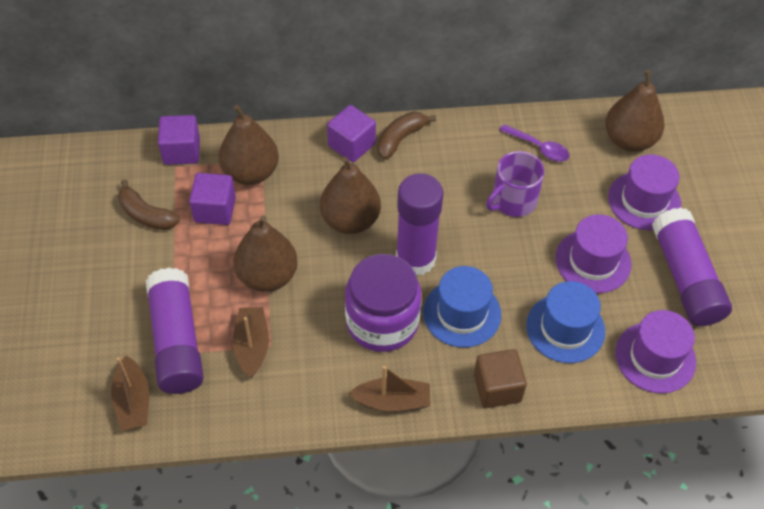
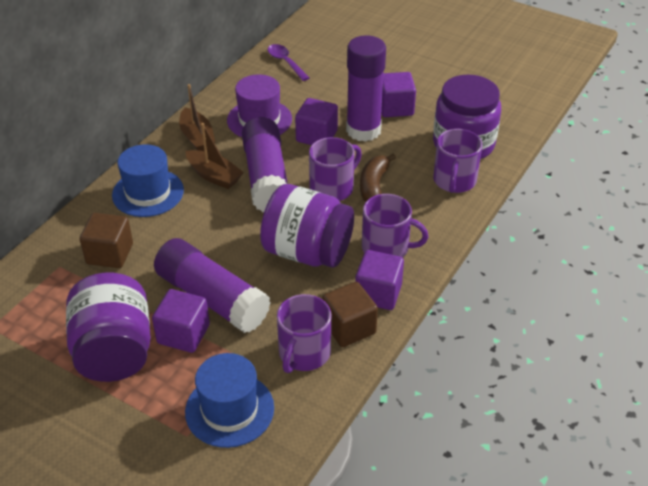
brown banana: [118,179,180,230] [377,112,436,159] = 2 -> [360,153,396,202] = 1
brown boat: [111,356,149,430] [232,307,269,378] [348,366,430,412] = 3 -> [179,84,215,151] [186,123,244,189] = 2
brown cube: [474,349,527,408] = 1 -> [80,213,133,268] [322,282,378,347] = 2
brown pear: [219,105,279,185] [233,215,298,292] [320,157,381,234] [605,70,665,152] = 4 -> none = 0
purple cube: [158,115,200,165] [189,173,236,225] [327,105,376,162] = 3 -> [152,289,210,353] [295,98,338,145] [355,250,404,310] [381,72,416,117] = 4
purple hat: [555,214,631,293] [608,154,681,230] [615,310,696,394] = 3 -> [227,74,292,137] = 1
purple jar: [345,254,421,352] = 1 -> [66,273,151,382] [260,184,354,268] [433,75,501,159] = 3
purple mug: [486,151,544,217] = 1 -> [277,294,331,373] [309,137,362,201] [362,194,429,257] [433,129,482,193] = 4

